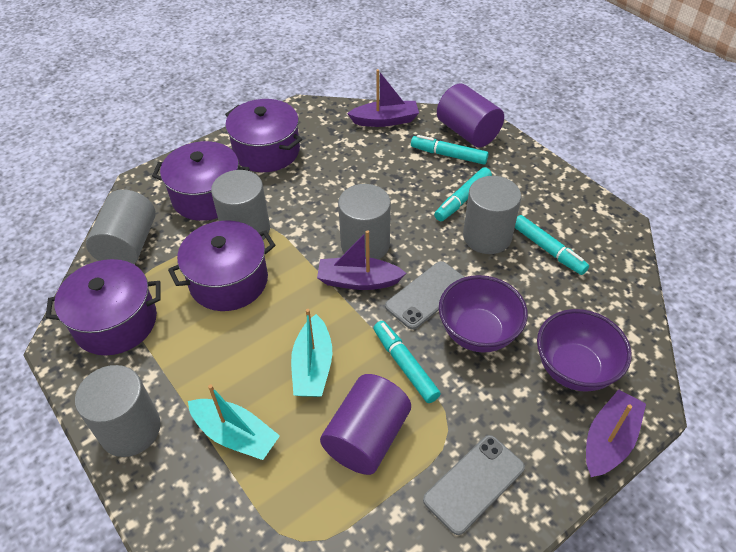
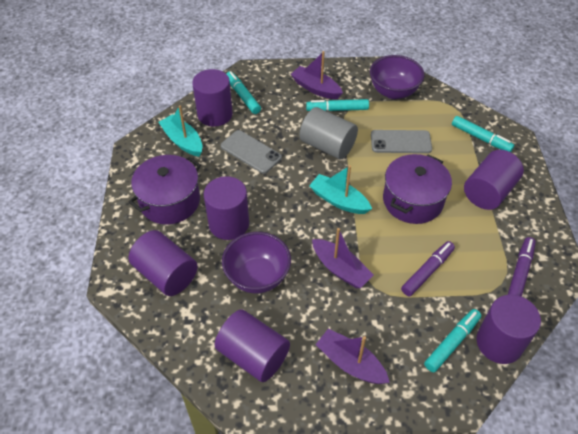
grey cylinder: [75,365,161,457] [86,189,156,264] [211,170,270,240] [338,184,391,260] [463,176,521,254] = 5 -> [300,107,358,159] = 1
purple cylinder: [320,374,411,475] [437,83,504,147] = 2 -> [129,230,198,296] [192,69,233,127] [204,176,249,240] [215,309,290,382] [464,150,524,210] [476,295,541,364] = 6
purple marker: none = 0 -> [401,241,455,296] [508,237,536,297] = 2
purple pot: [46,259,161,355] [152,141,249,221] [168,221,275,311] [225,99,302,172] = 4 -> [129,155,201,224] [383,154,452,224] = 2

